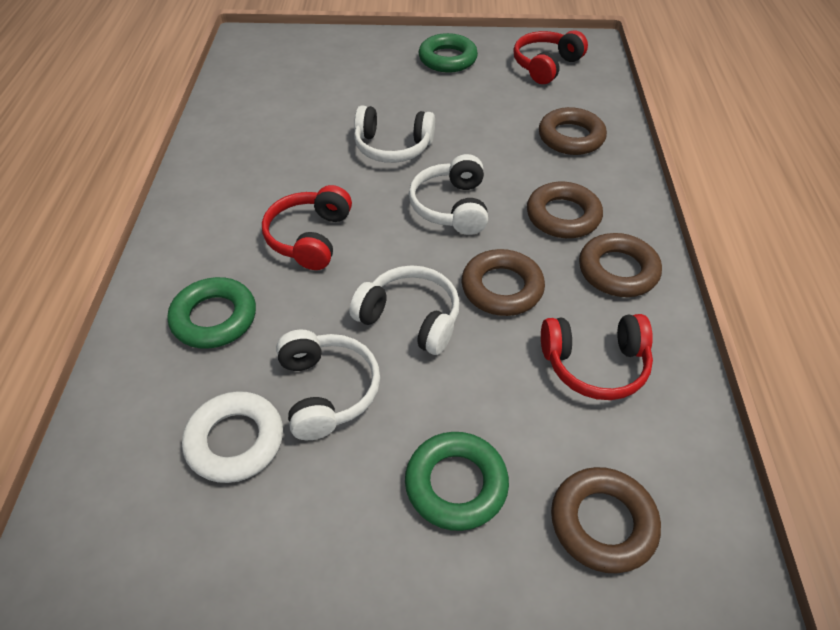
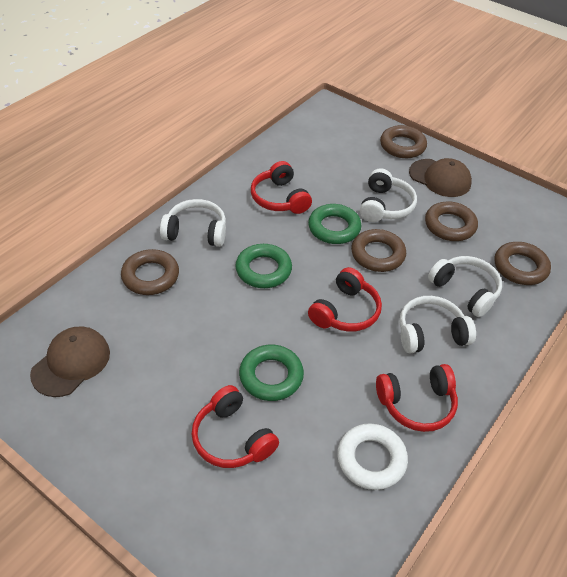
brown cap: none = 0 -> [30,326,110,397] [409,158,472,197] = 2
red headphones: [262,185,352,270] [513,30,588,84] [541,314,653,400] = 3 -> [192,385,279,468] [251,161,312,214] [308,267,382,332] [376,364,458,432] = 4

